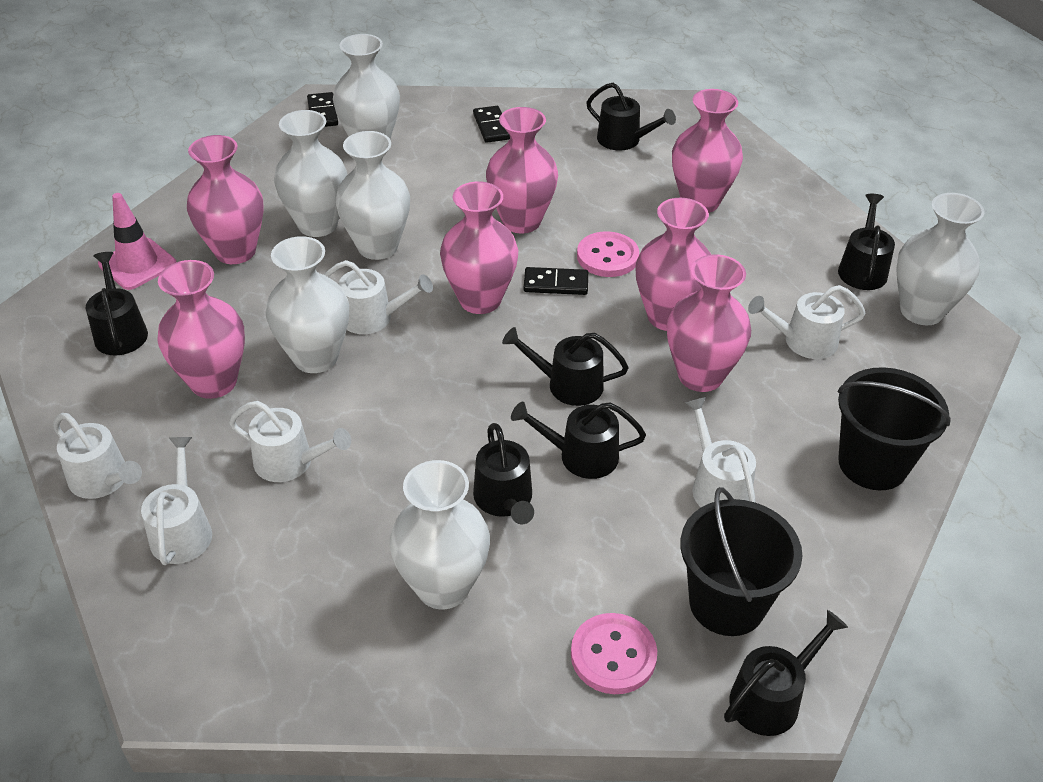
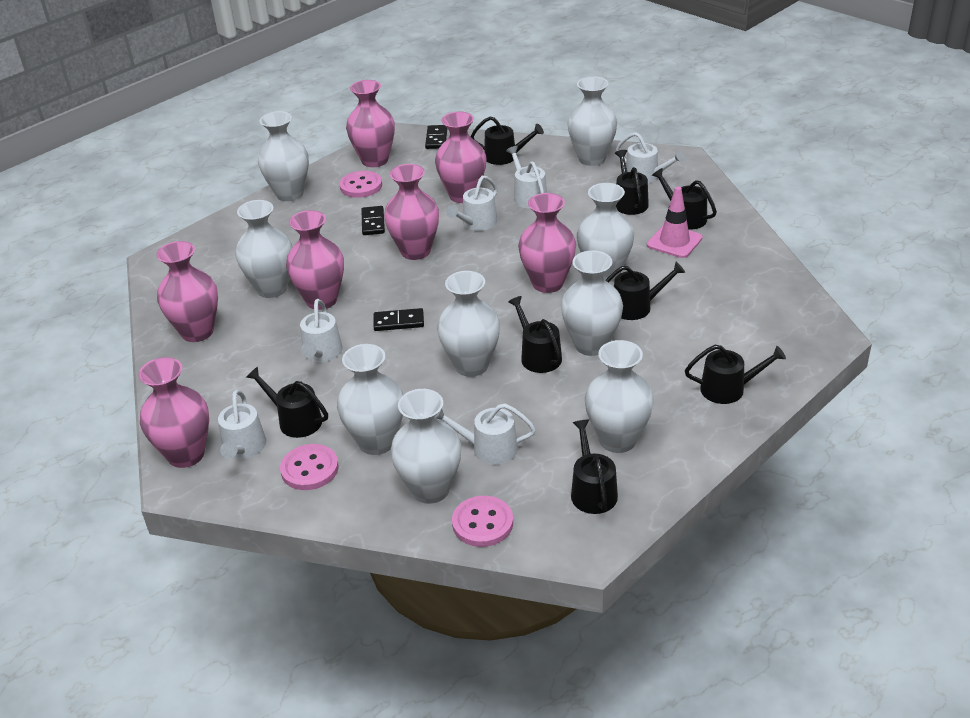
black bucket: [680,487,802,636] [838,367,951,490] = 2 -> none = 0
black watering can: [86,252,148,355] [473,423,534,524] [502,327,628,406] [511,402,646,479] [586,83,676,150] [724,610,848,736] [838,194,895,290] = 7 -> [246,366,328,438] [470,116,544,165] [508,296,562,373] [571,419,618,514] [606,262,685,320] [615,150,649,215] [652,168,717,230] [685,345,786,404] = 8
pink button: [571,613,657,694] [577,231,639,277] = 2 -> [280,444,339,490] [339,171,382,198] [452,496,513,547] = 3
white vase: [266,236,349,373] [274,110,348,237] [333,34,400,139] [335,131,410,260] [390,460,490,609] [896,193,985,325] = 6 -> [235,200,292,298] [258,111,309,201] [337,344,403,455] [390,389,461,504] [437,271,500,377] [561,250,623,356] [567,76,617,166] [577,183,634,282] [585,340,654,453] = 9

